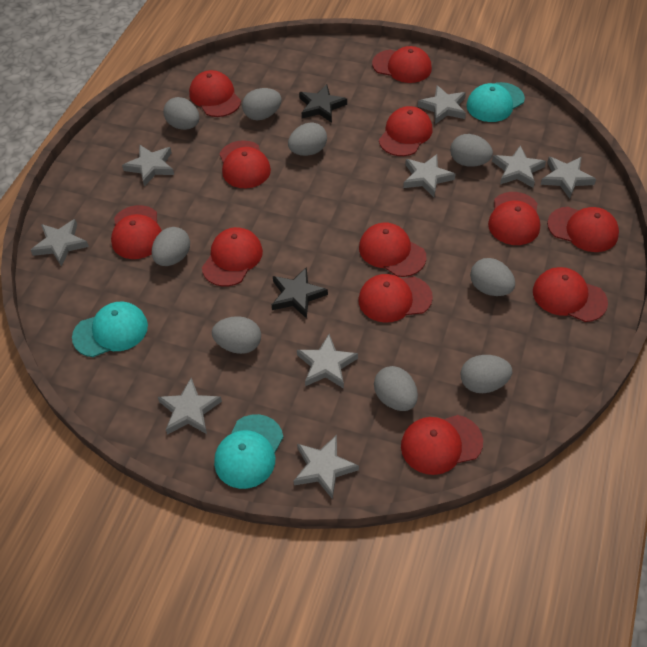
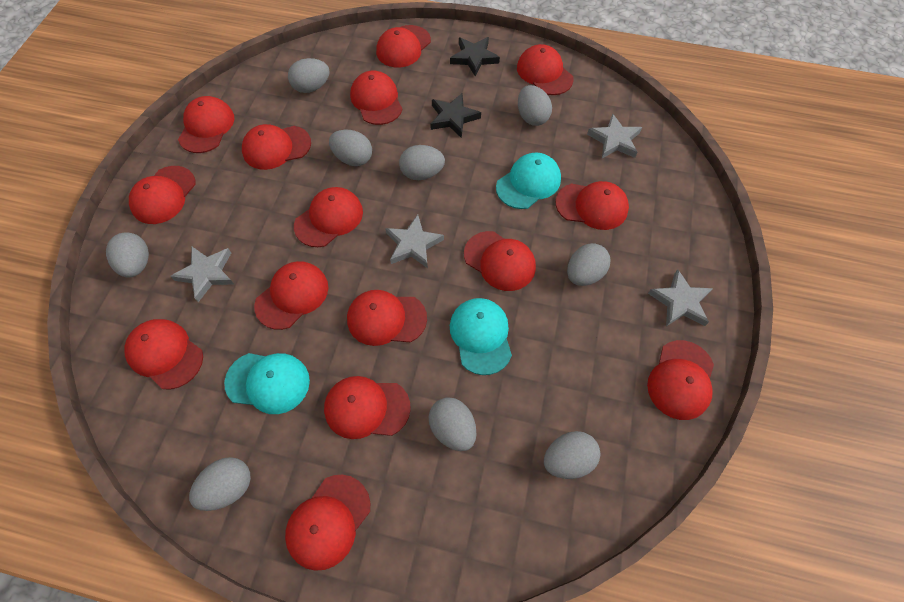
grey star: [31,219,89,266] [122,145,174,186] [158,378,222,435] [294,435,359,500] [297,334,358,388] [403,154,455,197] [418,85,466,124] [492,145,546,188] [541,157,596,199] = 9 -> [170,247,234,302] [385,215,444,268] [587,113,642,158] [648,269,713,326] = 4
red cap: [111,205,162,259] [189,70,241,117] [202,227,263,286] [220,140,271,188] [358,274,433,323] [359,222,426,277] [372,46,432,83] [379,106,432,156] [401,415,483,475] [488,192,540,245] [533,267,608,322] [547,206,619,252] = 12 -> [124,319,203,389] [129,166,196,224] [178,96,234,153] [242,124,311,170] [254,261,328,330] [285,475,370,571] [294,187,363,247] [324,376,411,439] [347,290,427,346] [350,71,403,125] [376,25,431,68] [464,231,536,291] [517,44,574,95] [556,181,629,230] [647,340,714,420] = 15

